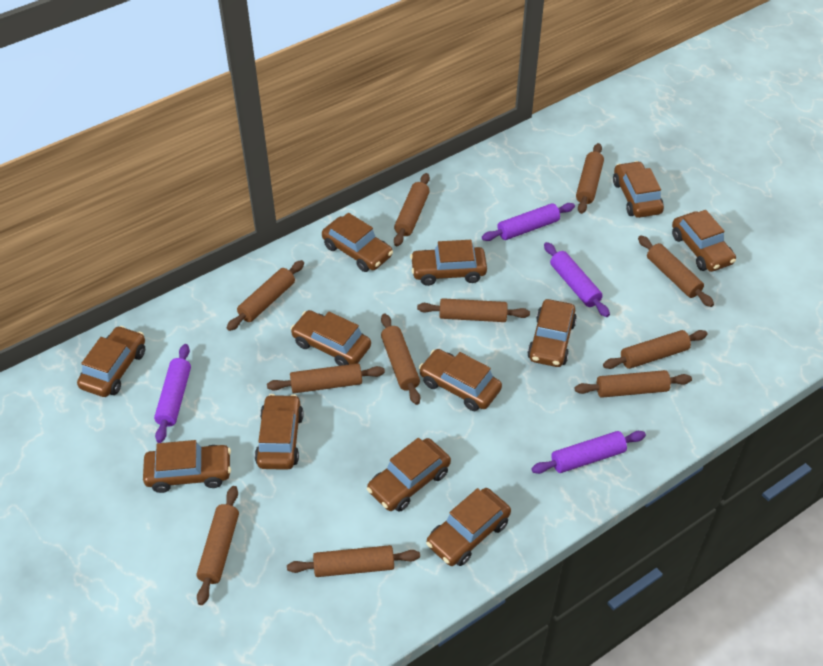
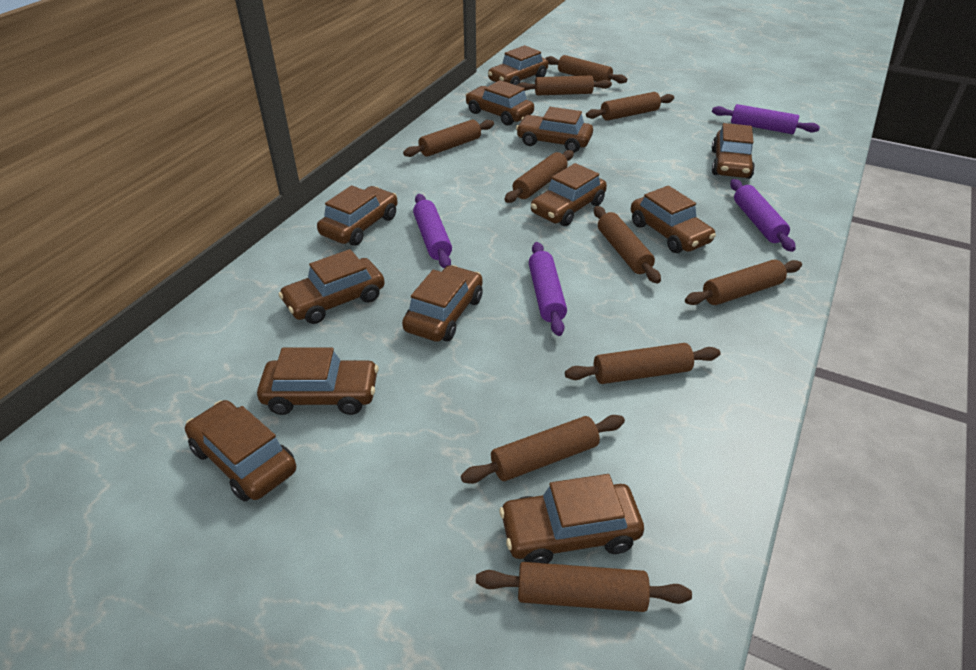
brown rolling pin: [196,486,239,605] [227,260,304,331] [267,363,385,393] [287,545,420,577] [381,314,420,405] [394,173,430,247] [417,298,530,322] [575,370,692,398] [576,143,604,214] [603,330,708,369] [638,235,714,307] = 11 -> [403,120,494,157] [461,415,625,484] [476,562,692,612] [504,150,574,203] [517,75,612,95] [545,55,627,84] [565,343,720,384] [586,92,674,121] [594,206,661,284] [685,260,802,305] = 10

